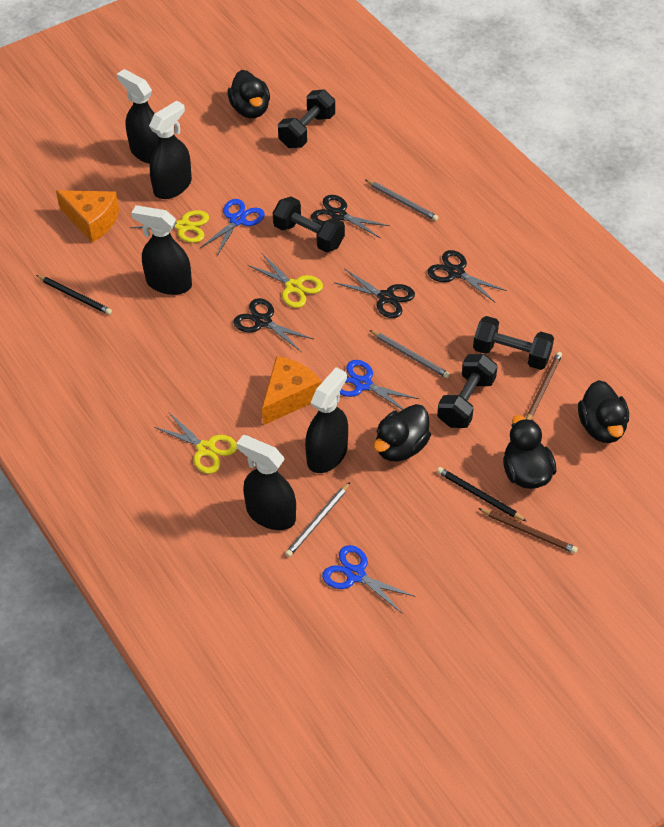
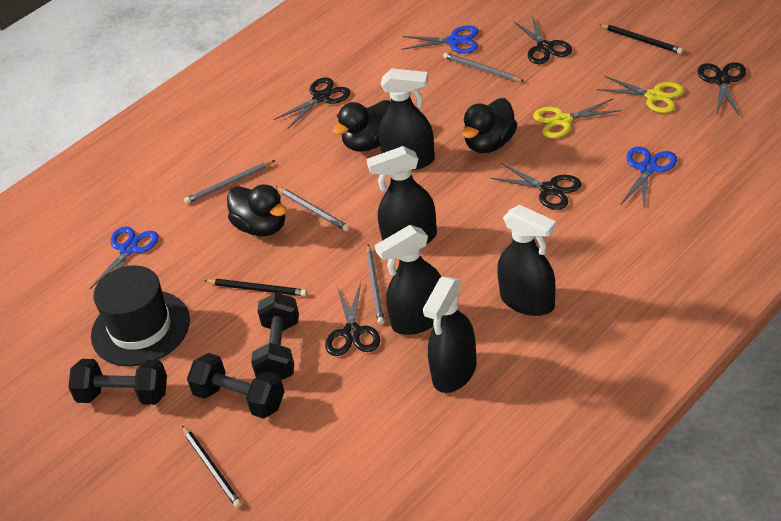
black duck: [228,70,270,119] [374,404,431,462] [503,415,556,489] [578,380,629,443] = 4 -> [227,184,287,236] [333,100,391,152] [463,98,517,153] = 3
black dumbbell: [273,197,345,252] [278,89,335,148] [437,354,498,428] [473,316,554,370] = 4 -> [68,359,167,405] [187,353,284,419] [251,292,299,380] = 3
black hat: none = 0 -> [91,266,190,366] = 1
black pencil: [36,275,112,315] [437,467,526,521] = 2 -> [182,425,242,508] [204,279,307,296] [599,24,683,54] = 3
black scissors: [233,298,313,352] [311,195,390,238] [334,269,415,318] [427,250,507,302] = 4 -> [273,77,350,129] [325,282,380,356] [490,163,582,210] [514,16,572,64] [697,62,746,116] = 5
brown pencil: [478,508,578,554] [526,352,562,420] = 2 -> none = 0
grey pencil: [285,482,350,557] [366,180,438,221] [369,330,450,378] = 3 -> [184,160,275,204] [276,187,350,231] [366,245,385,325] [443,53,525,82] = 4
orange cheese: [56,190,119,242] [262,356,322,425] = 2 -> none = 0
yellow scissors: [130,210,209,243] [154,413,237,474] [248,254,323,308] = 3 -> [533,99,622,138] [596,76,685,113] = 2

